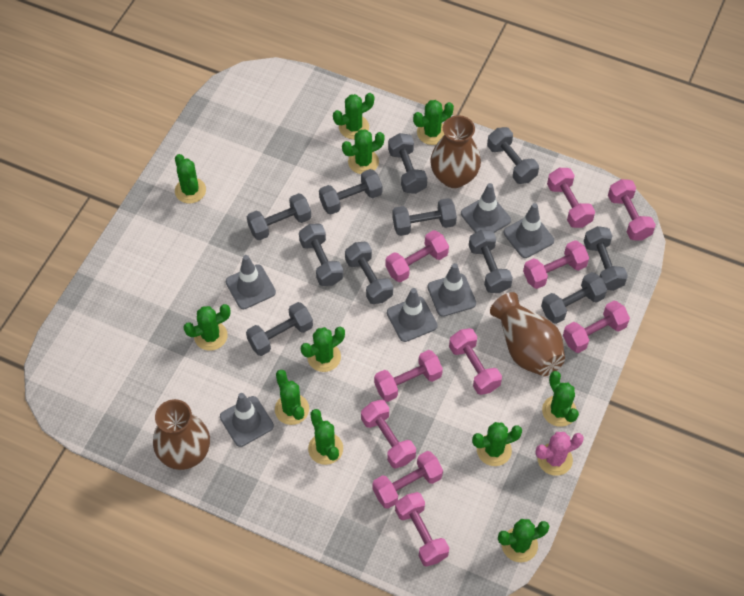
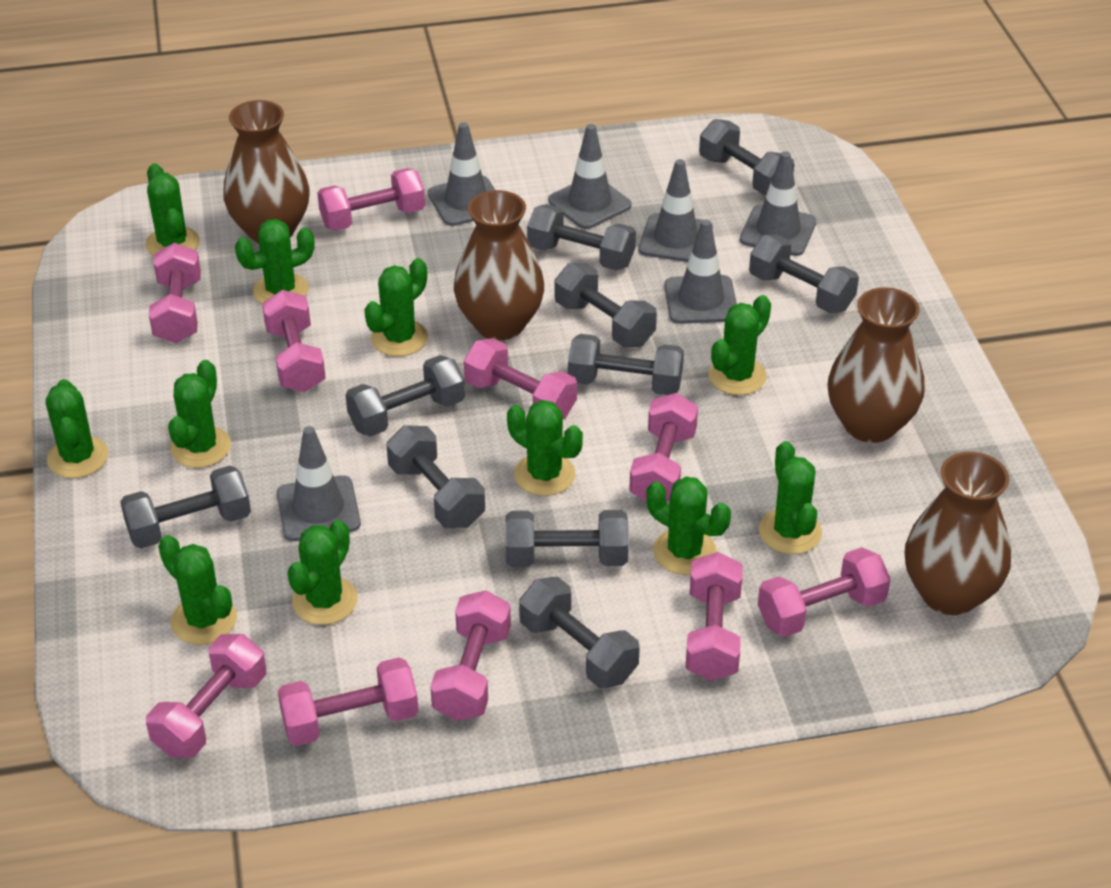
brown vase: [153,399,210,470] [430,115,481,188] [490,292,565,376] = 3 -> [223,100,310,243] [454,190,544,340] [828,287,924,443] [905,452,1011,615] = 4
grey dumbbell: [246,302,313,356] [247,193,311,241] [299,224,343,286] [319,169,382,215] [345,242,393,304] [388,133,427,194] [392,198,457,236] [469,230,513,293] [487,127,539,184] [541,272,607,324] [584,226,628,291] = 11 -> [120,466,251,548] [346,355,465,437] [386,425,485,528] [505,510,629,567] [519,577,640,688] [527,204,636,271] [554,263,657,347] [568,334,684,395] [699,119,794,195] [749,235,859,313] = 10
pink cactus: [535,432,584,476] = 1 -> none = 0

